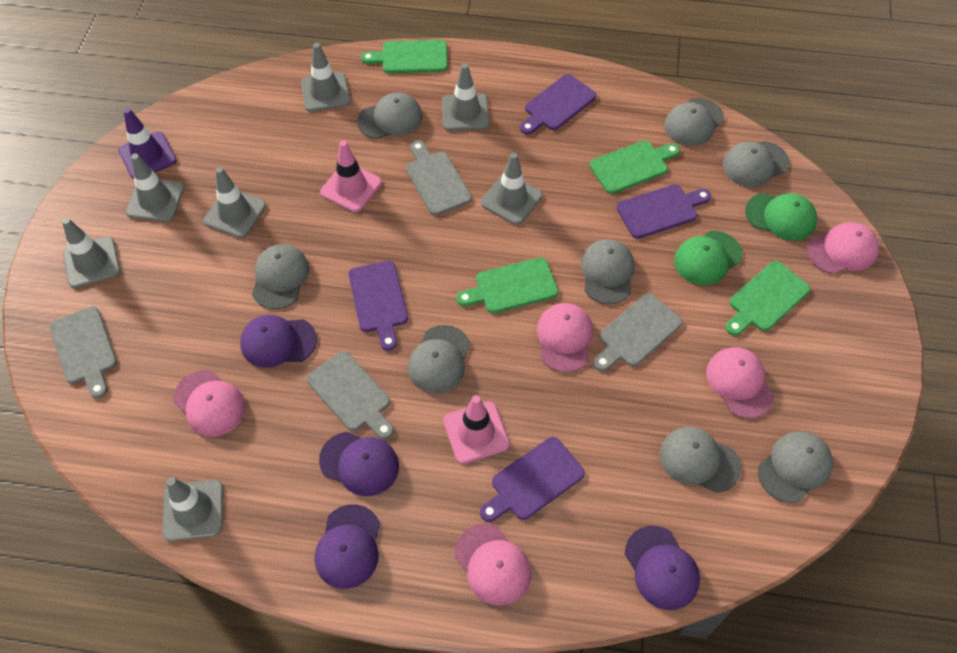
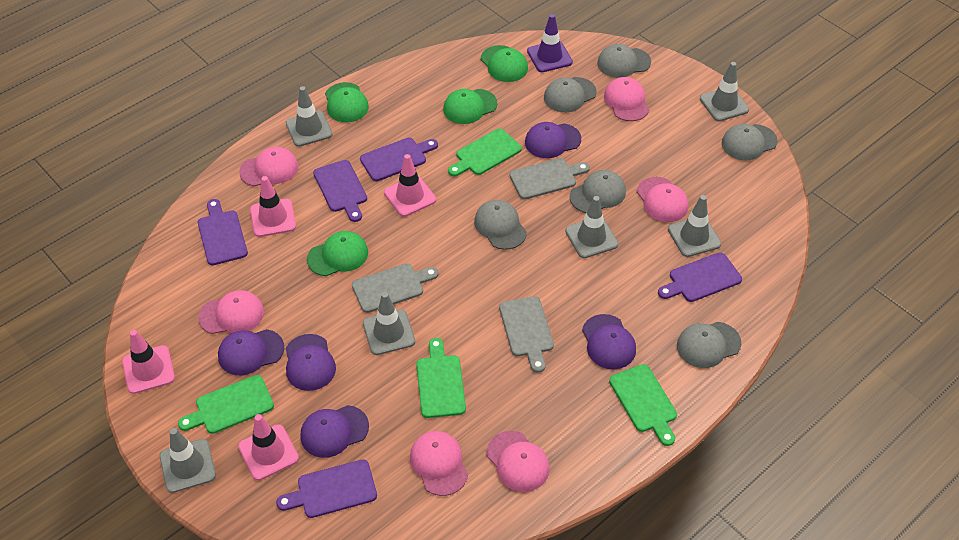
green cap: [674,231,743,285] [745,193,817,241] = 2 -> [307,231,368,276] [325,82,369,122] [443,89,497,124] [481,45,528,82] = 4
grey cap: [252,244,310,309] [357,92,423,139] [408,325,470,393] [580,239,635,304] [660,427,741,493] [664,98,724,146] [723,141,789,187] [758,431,833,503] = 8 -> [474,200,527,250] [544,77,596,112] [570,170,626,213] [597,44,651,78] [677,322,742,368] [722,124,778,160] = 6
grey cutting board: [50,306,117,399] [307,351,394,439] [406,140,472,216] [593,293,682,371] = 4 -> [352,263,439,313] [499,296,554,373] [509,158,590,199] = 3
grey traffic cone: [62,218,120,288] [126,153,185,222] [162,477,223,541] [203,167,266,238] [301,43,350,112] [442,63,489,131] [481,153,543,225] = 7 -> [160,428,216,493] [286,86,333,147] [363,292,415,355] [565,196,618,258] [668,195,721,257] [700,62,749,121] = 6
pink cap: [174,370,246,437] [455,523,531,605] [537,303,593,373] [706,347,774,419] [807,222,879,274] = 5 -> [198,290,264,334] [239,147,298,186] [410,431,468,496] [487,431,549,492] [604,77,649,121] [637,177,688,222] = 6
pink traffic cone: [320,140,382,212] [443,395,510,464] = 2 -> [122,330,175,394] [238,414,299,480] [250,176,296,237] [384,154,436,217] = 4
purple cap: [240,315,317,368] [315,504,380,589] [319,432,399,496] [625,526,700,610] = 4 -> [218,329,284,375] [286,334,336,391] [300,405,369,458] [525,122,581,158] [582,314,636,369] = 5
purple cutting board: [348,261,408,351] [480,437,585,522] [520,74,596,135] [617,184,711,239] = 4 -> [198,199,248,265] [276,459,377,518] [313,160,367,222] [360,138,438,181] [658,252,742,302] = 5

